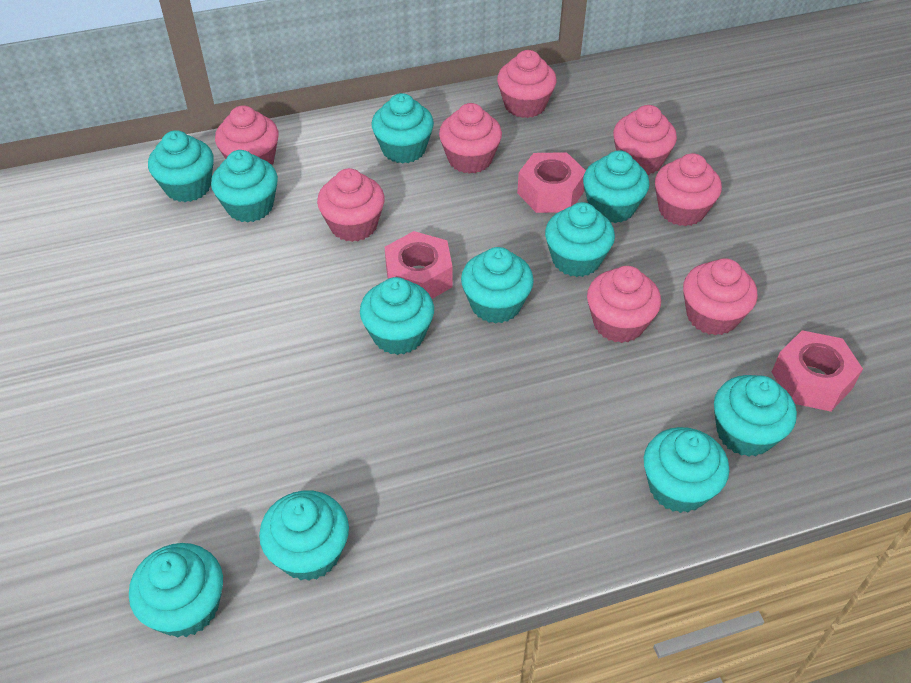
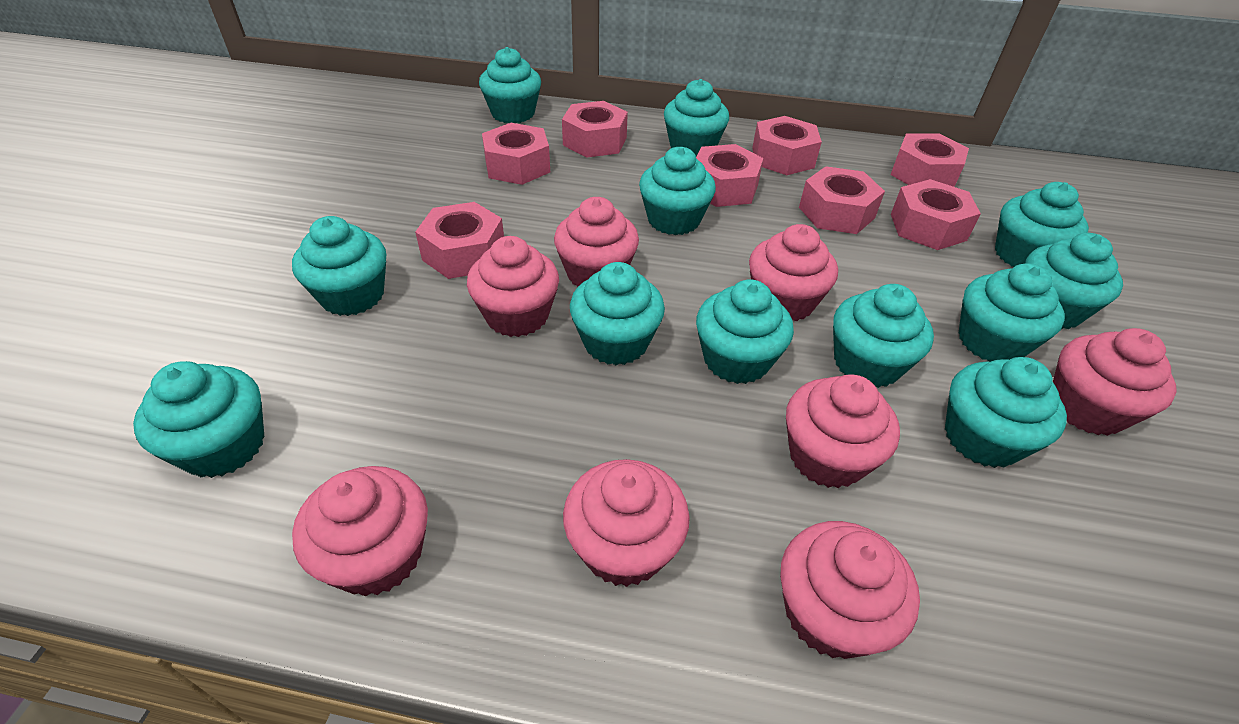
pink nut: [385,231,453,299] [517,152,586,213] [772,330,863,412] = 3 -> [415,202,504,279] [482,123,550,185] [562,101,628,158] [696,144,764,207] [752,116,822,175] [799,166,885,234] [890,133,969,187] [891,179,981,250] = 8
turquoise cupcake: [129,543,223,637] [148,130,214,202] [211,150,278,223] [259,490,349,581] [360,277,434,355] [372,93,434,164] [461,247,534,324] [545,202,615,277] [583,150,650,223] [644,427,729,513] [714,375,797,457] = 11 -> [133,361,264,478] [292,216,386,316] [479,47,541,123] [570,262,665,365] [639,147,716,235] [664,79,729,156] [696,279,794,384] [833,284,934,388] [945,357,1067,468] [959,263,1065,362] [995,182,1089,267] [1025,233,1123,329] = 12

